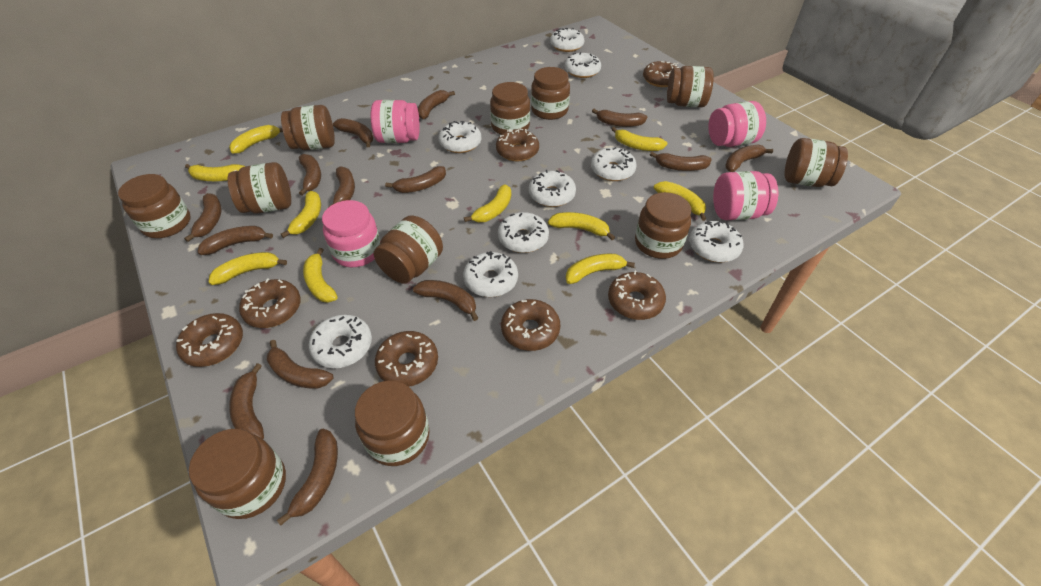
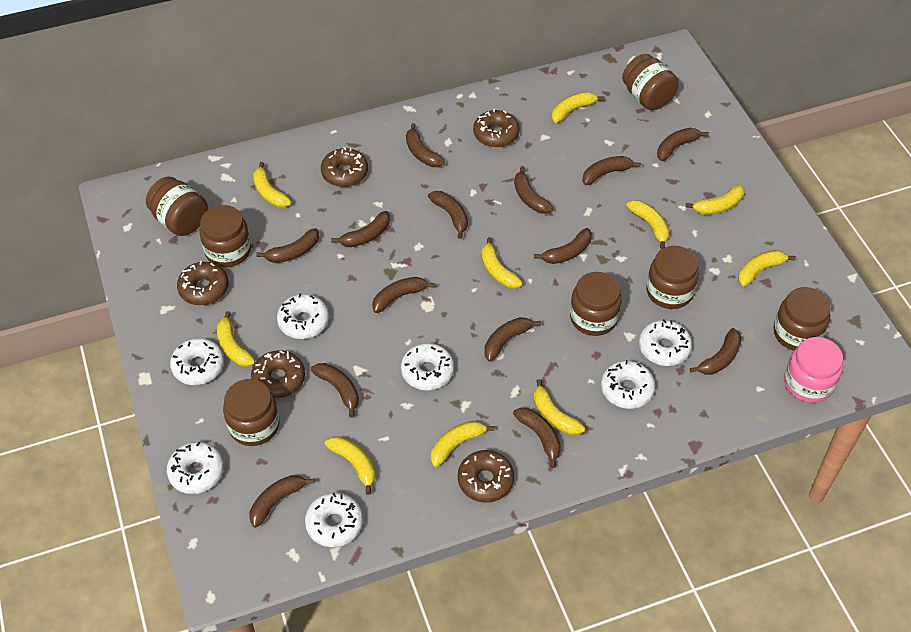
brown donut: [176,313,243,367] [239,279,301,328] [375,331,438,387] [496,128,539,161] [501,299,560,351] [608,271,666,320] [643,61,679,87] = 7 -> [177,261,229,305] [251,350,305,398] [321,147,368,187] [458,450,514,503] [473,109,520,147] = 5
brown jar: [118,174,191,238] [189,429,286,519] [228,162,291,214] [281,105,335,150] [355,381,430,466] [374,216,443,284] [490,82,530,135] [531,67,570,120] [635,192,692,259] [667,66,714,107] [784,138,848,187] = 11 -> [146,177,208,236] [200,205,251,267] [223,379,280,446] [570,272,622,336] [622,54,679,110] [646,246,699,309] [773,287,831,351] = 7
pink jar: [322,200,380,267] [371,100,420,143] [708,101,766,147] [713,171,778,220] = 4 -> [784,337,843,403] = 1
white donut: [309,314,372,368] [438,121,481,153] [463,251,518,297] [498,212,549,253] [529,170,576,207] [550,28,584,52] [565,52,601,78] [591,147,637,181] [689,221,743,262] = 9 -> [167,442,224,494] [170,338,224,385] [277,293,329,339] [305,493,363,547] [401,343,454,390] [601,360,655,409] [639,319,692,366] = 7

